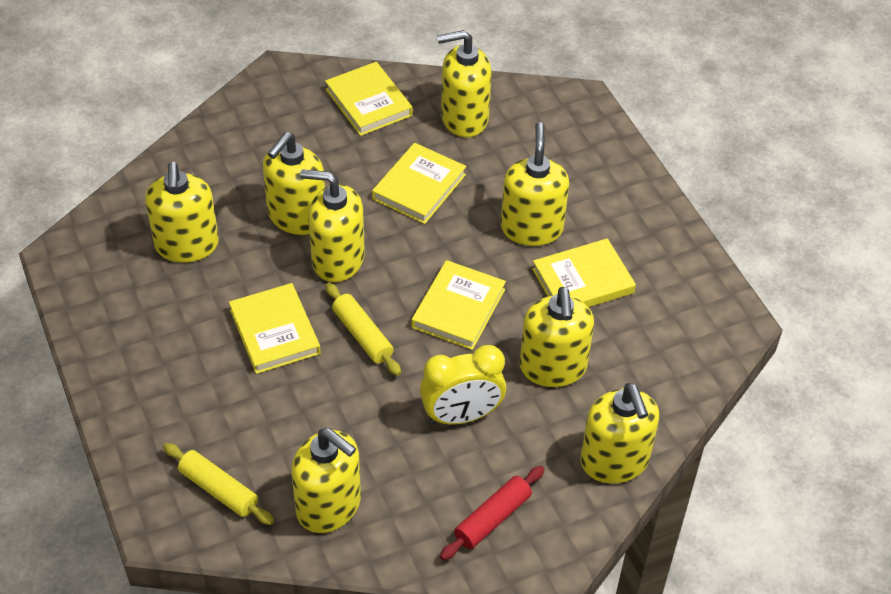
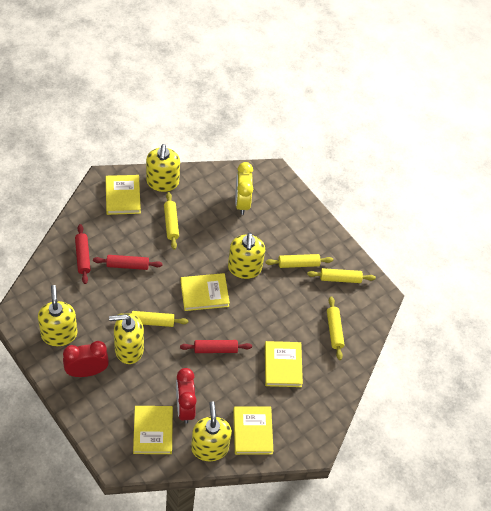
red clock: none = 0 -> [63,341,109,377] [176,368,197,423] = 2
red rolling pin: [440,466,545,561] = 1 -> [75,224,91,284] [93,255,163,270] [180,340,252,353] = 3
yellow rolling pin: [163,443,274,525] [326,283,401,376] = 2 -> [118,311,188,327] [164,192,179,250] [265,254,333,268] [307,268,376,283] [327,296,345,360] = 5
yellow soap dispenser: [145,162,219,262] [263,132,325,235] [291,428,361,533] [300,169,365,282] [437,30,492,137] [501,122,569,246] [520,287,594,387] [580,383,659,483] = 8 -> [38,285,77,346] [109,313,144,364] [146,144,180,192] [191,401,232,461] [228,233,265,279] = 5

